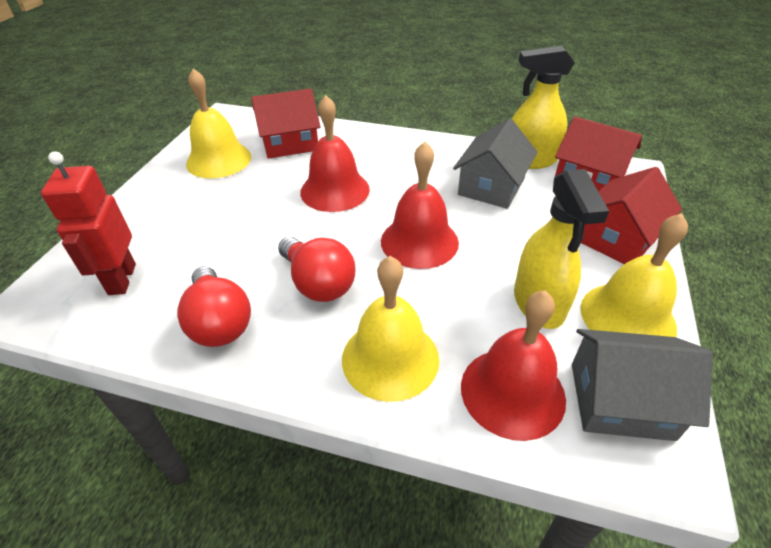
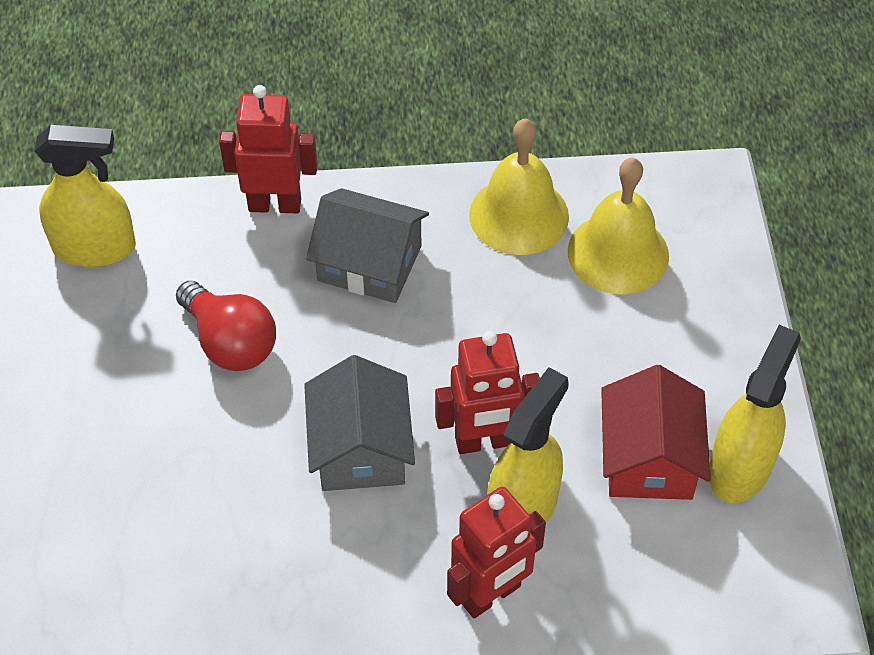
red bell: [300,95,370,212] [381,142,459,269] [461,290,566,441] = 3 -> none = 0
red house: [251,88,320,159] [555,116,642,191] [581,167,682,264] = 3 -> [601,365,711,500] = 1
red light bulb: [177,266,251,347] [278,236,355,302] = 2 -> [176,281,276,371] = 1
red robot: [41,151,136,295] = 1 -> [219,85,317,213] [435,331,540,454] [447,487,546,618] = 3
yellow bell: [186,68,252,178] [342,256,439,402] [581,213,688,337] = 3 -> [469,118,569,255] [568,158,669,295] = 2
yellow spray bottle: [512,46,575,169] [514,169,609,329] = 2 -> [34,125,136,267] [487,367,569,523] [709,325,801,503] = 3

